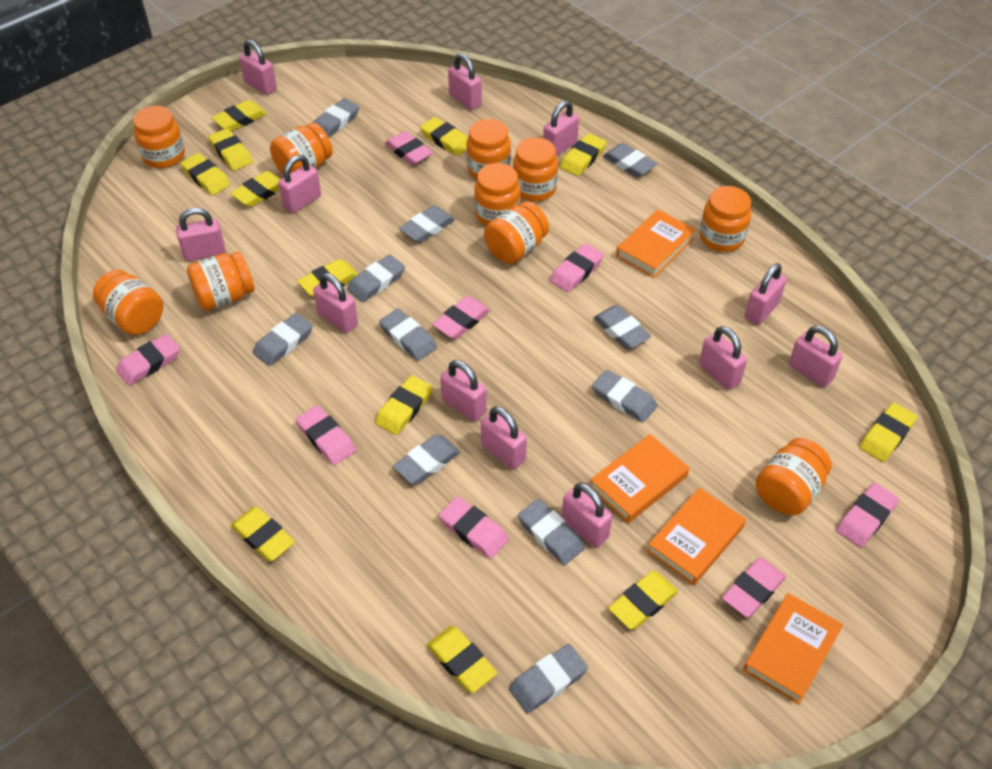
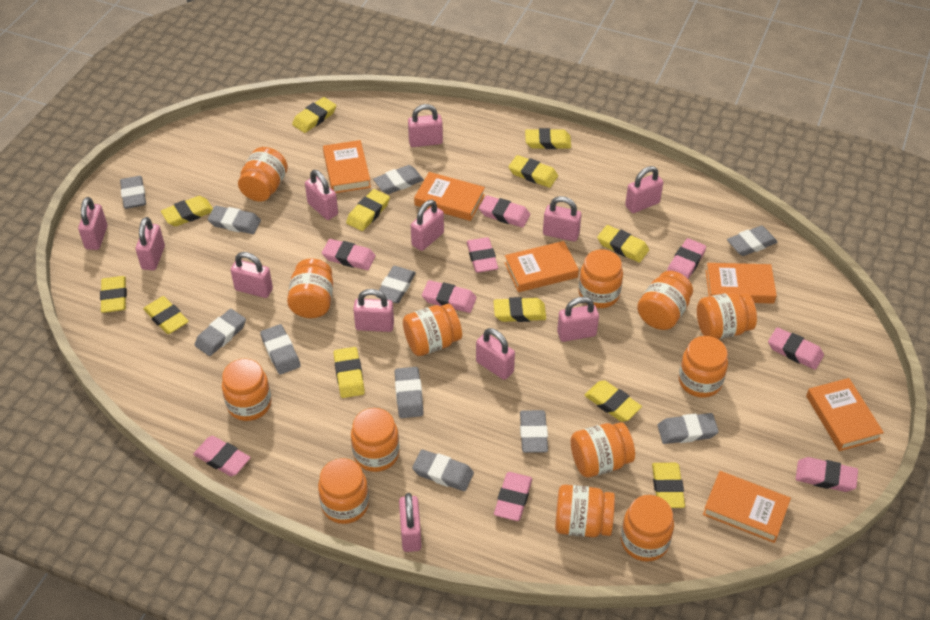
orange book: [590,434,689,523] [616,209,696,278] [647,488,746,585] [743,593,843,705] = 4 -> [323,140,371,193] [414,172,485,221] [505,241,579,292] [703,471,791,543] [706,263,777,304] [806,378,884,451] = 6
orange jar: [93,270,163,335] [133,106,185,168] [187,251,254,311] [270,123,333,175] [466,119,511,179] [474,163,521,226] [484,201,549,264] [513,137,558,201] [700,186,751,252] [756,438,832,516] = 10 -> [222,359,272,421] [238,147,288,202] [287,258,333,318] [318,458,369,524] [351,408,400,472] [403,304,462,356] [555,485,615,537] [571,422,635,478] [578,249,623,308] [621,495,674,562] [637,271,693,330] [679,336,728,398] [697,292,757,339] = 13
pink eraser: [116,334,180,386] [296,405,356,465] [385,131,433,165] [432,296,490,339] [439,496,509,559] [550,244,604,292] [722,558,786,618] [836,483,899,547] = 8 -> [193,436,251,476] [322,239,376,270] [422,280,477,313] [467,237,498,273] [479,195,530,228] [494,472,532,521] [667,238,706,279] [768,327,824,370] [796,457,858,492] = 9

